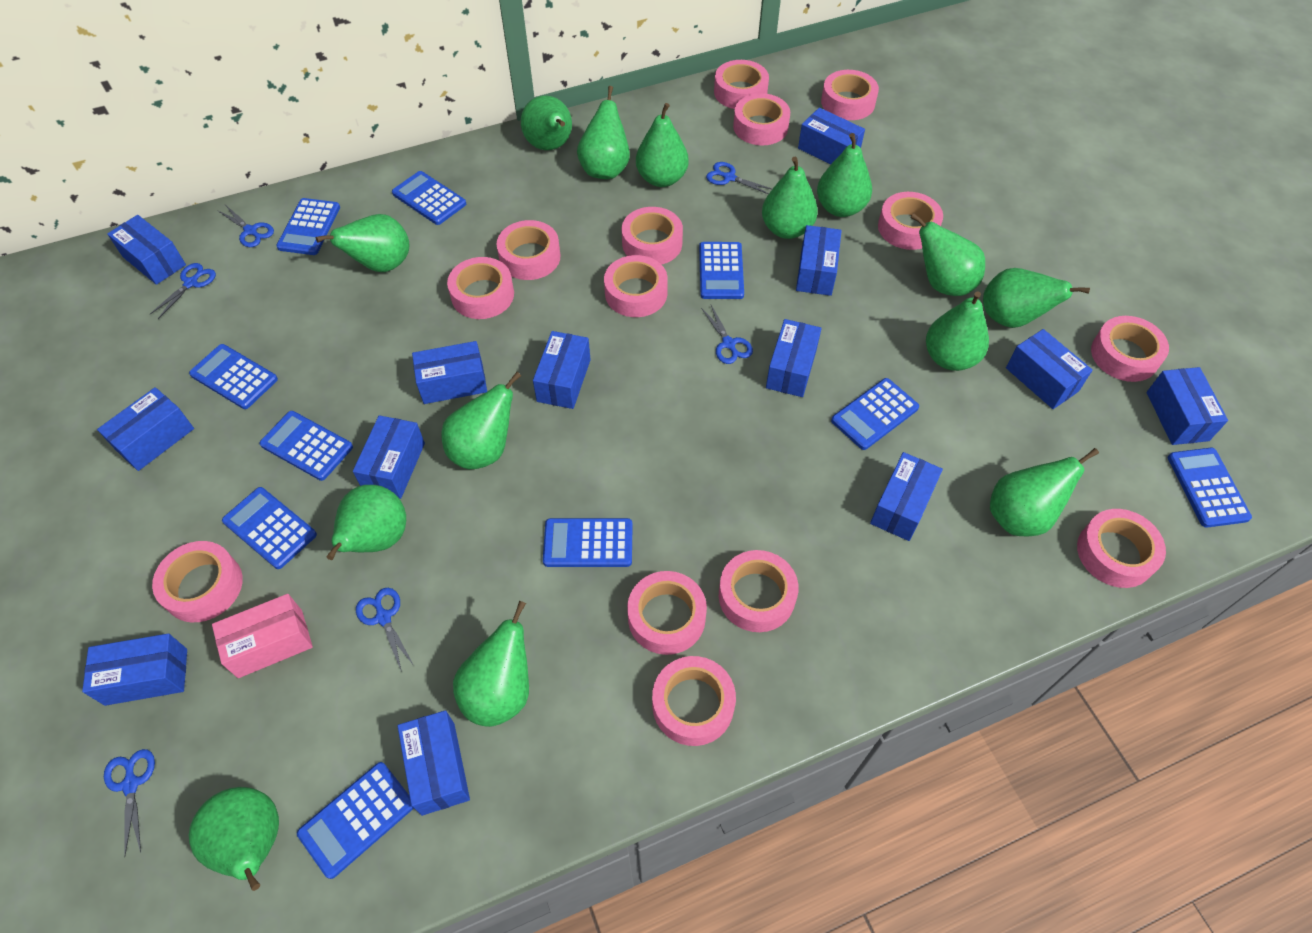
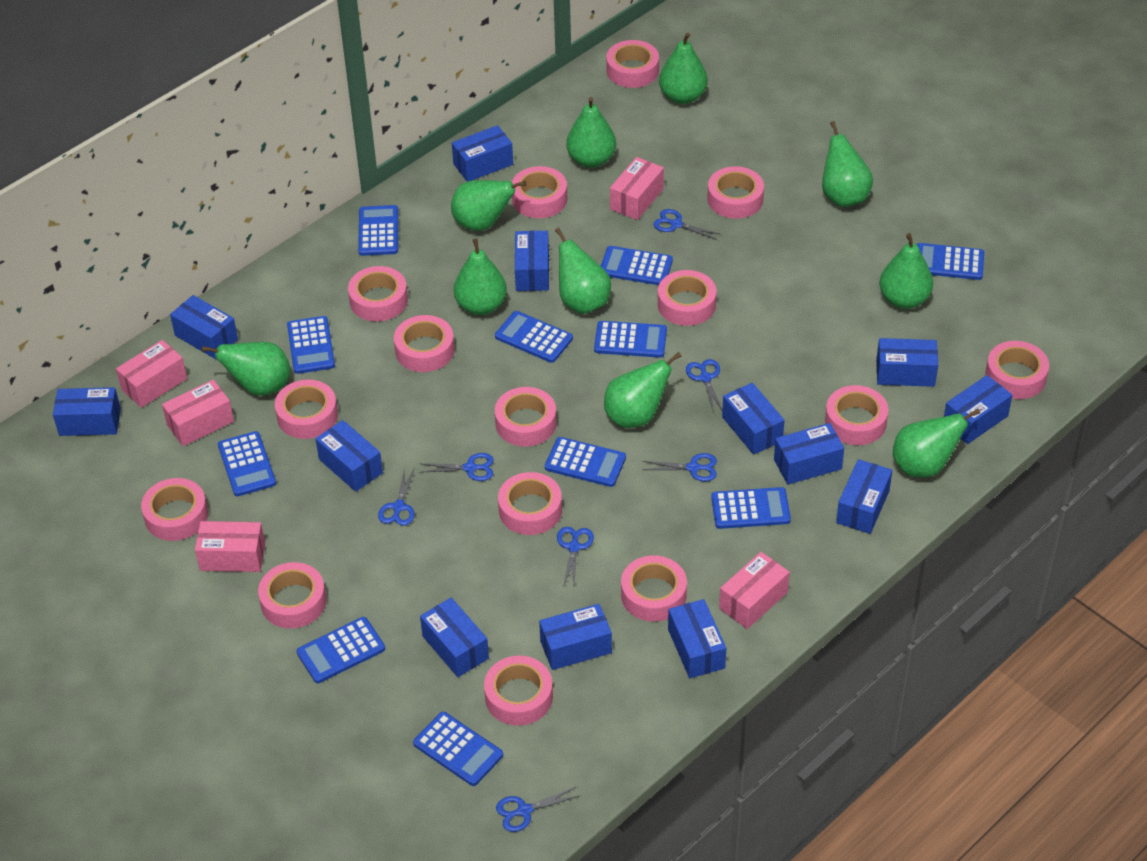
blue calculator: [189,344,278,409] [222,487,317,569] [259,411,353,481] [276,198,340,255] [297,762,414,879] [392,171,466,225] [543,518,633,567] [699,242,744,299] [831,378,919,450] [1168,448,1252,528] = 10 -> [218,431,276,496] [287,316,335,374] [297,617,385,683] [358,205,398,256] [413,712,503,786] [495,311,573,363] [545,437,626,487] [594,321,667,358] [601,246,673,285] [711,487,791,529] [916,243,984,280] = 11
blue scissors: [104,749,155,857] [150,263,216,319] [217,206,274,247] [356,588,414,672] [701,305,753,364] [706,162,772,194] = 6 -> [378,467,415,526] [419,453,494,481] [496,787,581,832] [557,527,594,587] [643,453,717,482] [654,209,721,240] [686,359,722,414] = 7
green pear: [189,787,279,891] [316,214,409,272] [326,485,406,560] [442,372,521,469] [453,601,529,727] [521,96,572,150] [577,86,630,179] [636,103,689,187] [762,157,818,239] [817,133,872,217] [910,213,985,296] [926,291,989,371] [983,268,1090,328] [990,448,1099,536] = 14 -> [202,342,290,396] [451,180,526,231] [454,239,507,315] [555,228,611,314] [566,97,616,168] [604,352,682,428] [659,33,708,104] [822,121,873,207] [879,233,933,309] [893,409,980,478] = 10
pink box: [212,594,313,678] = 1 -> [116,340,187,408] [162,380,234,446] [195,521,265,572] [610,157,664,220] [719,552,790,629] = 5
pink tape: [152,541,243,622] [447,257,514,319] [496,220,560,280] [604,255,668,317] [622,207,683,265] [627,571,707,655] [652,656,736,746] [714,60,769,109] [719,550,799,632] [733,93,790,145] [821,70,879,120] [878,192,943,250] [1077,509,1166,588] [1091,316,1169,382] = 14 -> [141,478,208,541] [258,562,326,628] [275,379,338,439] [348,266,408,321] [394,315,454,372] [484,656,553,726] [495,387,557,447] [498,472,562,535] [512,166,567,218] [606,40,659,88] [621,555,687,622] [658,270,716,326] [707,166,764,219] [825,385,889,445] [985,341,1049,399] = 15

